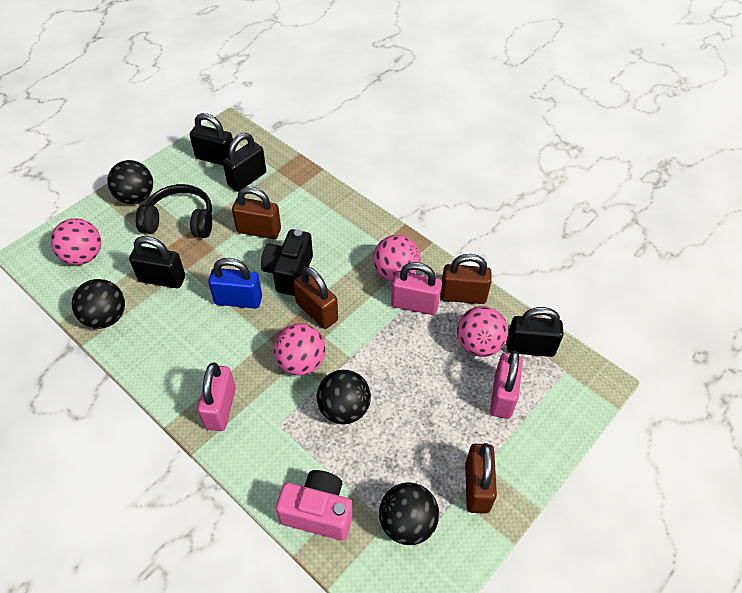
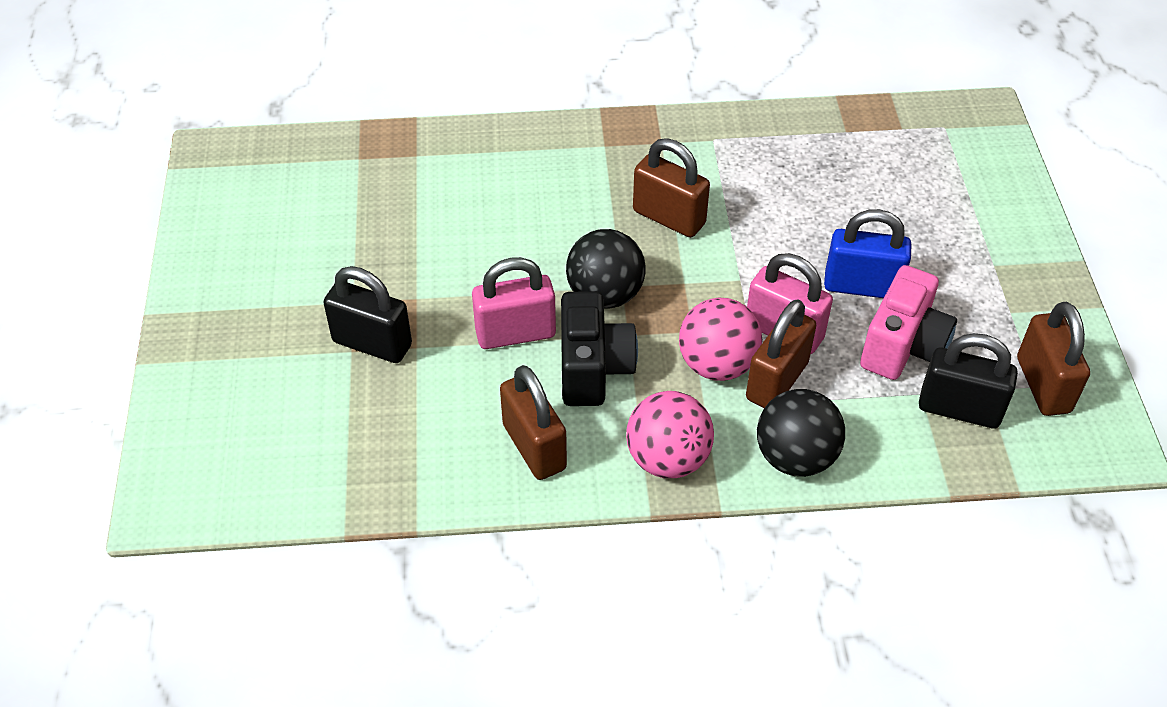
black ball: [72,279,125,329] [107,160,153,204] [317,370,371,424] [379,482,439,545] = 4 -> [566,229,646,309] [757,389,845,477] = 2
black headphones: [136,184,212,238] = 1 -> none = 0
black padlock: [129,236,185,288] [190,113,233,165] [223,133,266,192] [507,307,564,357] = 4 -> [323,266,412,363] [919,333,1018,428] = 2
pink ball: [51,218,101,265] [274,324,326,376] [373,235,420,282] [457,306,508,357] = 4 -> [626,391,714,478] [679,298,762,381] = 2
pink padlock: [197,363,236,431] [391,262,442,315] [490,351,523,419] = 3 -> [472,257,556,349] [747,253,833,354] = 2

